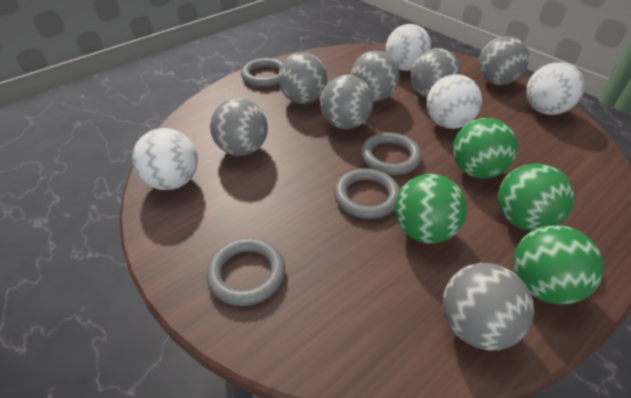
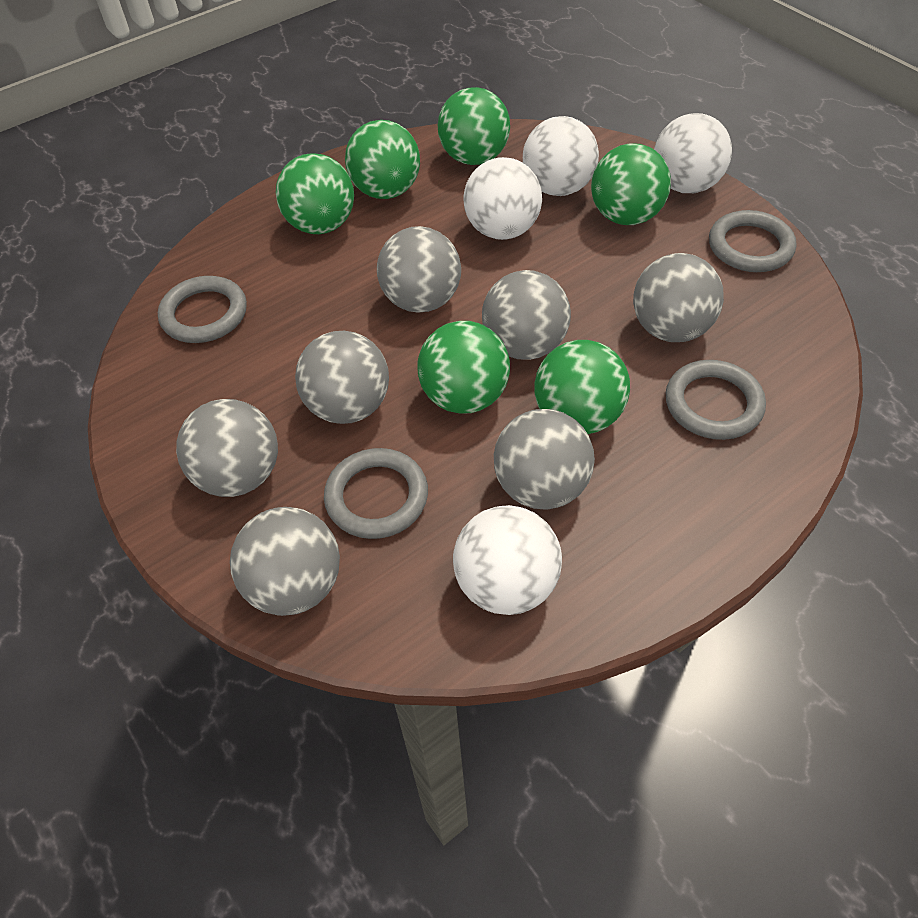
green ball: [395,174,467,244] [453,118,518,178] [498,163,574,231] [513,225,603,305] = 4 -> [276,153,354,234] [345,120,420,199] [418,321,510,414] [438,87,510,165] [535,340,630,434] [591,143,671,225] = 6

